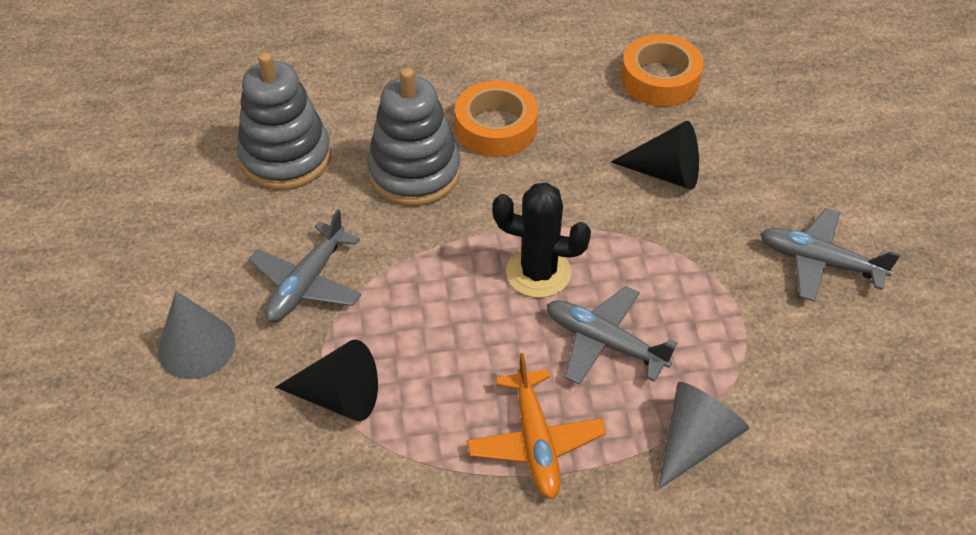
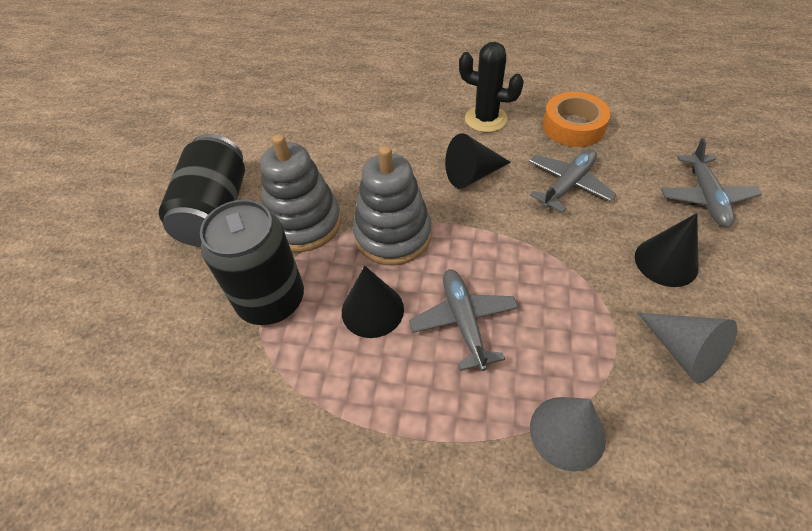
black can: none = 0 -> [159,134,245,246] [200,200,304,325] = 2
black cone: [276,340,378,421] [611,121,699,190] = 2 -> [342,266,404,338] [445,133,511,189] [635,213,699,287] = 3
orange plane: [467,353,606,499] = 1 -> none = 0
orange tape: [455,80,538,157] [621,34,703,107] = 2 -> [543,92,611,147] = 1

